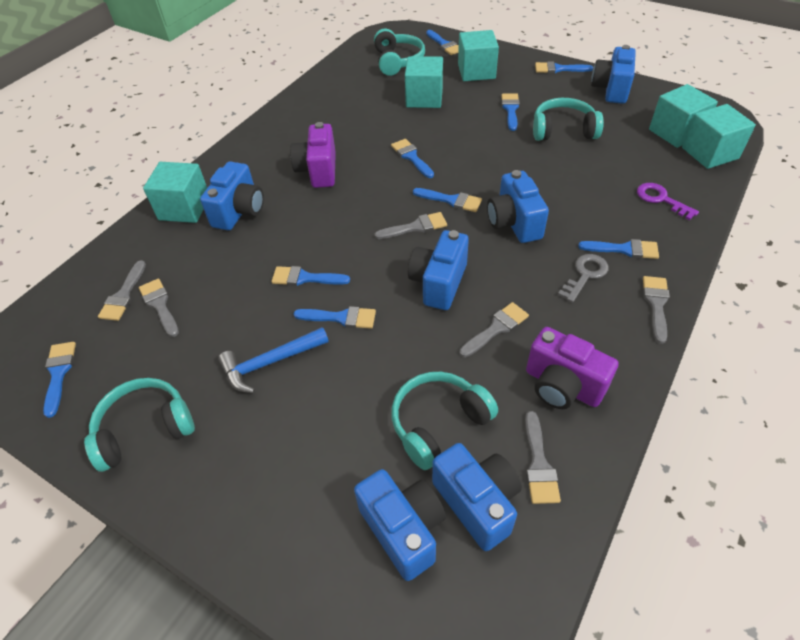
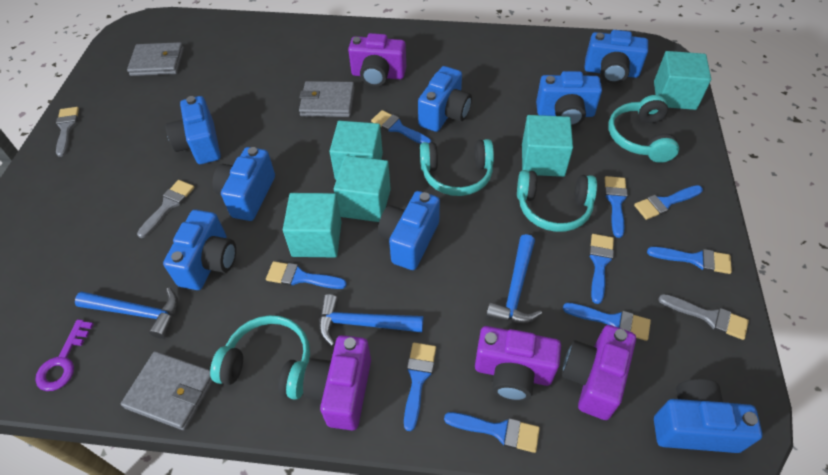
blue camera: [200,162,264,230] [354,469,446,581] [408,230,469,310] [432,443,522,551] [487,170,549,243] [591,45,636,104] = 6 -> [163,210,236,290] [165,96,221,164] [213,147,275,221] [378,191,440,270] [418,66,472,132] [536,71,602,127] [585,30,648,84] [654,379,762,453] = 8
blue hammer: [218,327,329,393] = 1 -> [75,287,178,339] [319,294,423,346] [486,234,542,323] = 3
grey brush: [98,260,146,321] [139,278,179,337] [374,212,447,239] [459,302,529,357] [525,411,561,504] [643,276,670,344] = 6 -> [56,107,79,157] [137,180,194,238] [658,294,749,340] = 3
grey key: [558,254,609,303] = 1 -> none = 0
grey wallet: none = 0 -> [121,351,213,430] [127,42,184,76] [299,81,355,117] = 3
purple camera: [290,122,336,188] [526,327,619,409] = 2 -> [303,335,371,430] [348,33,406,87] [475,326,561,401] [562,325,636,420] = 4

